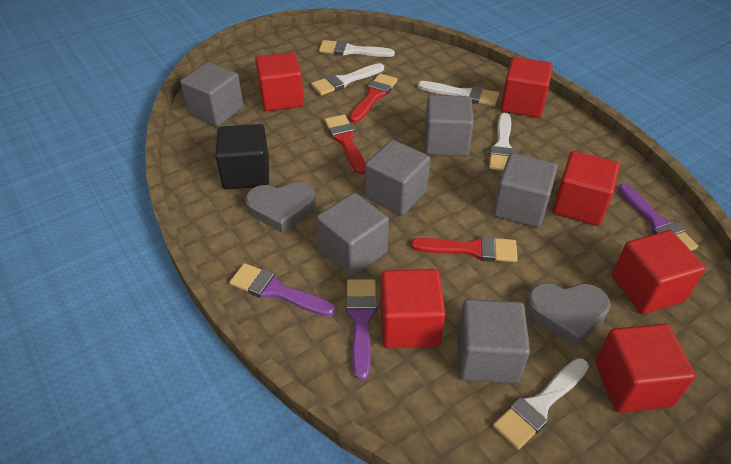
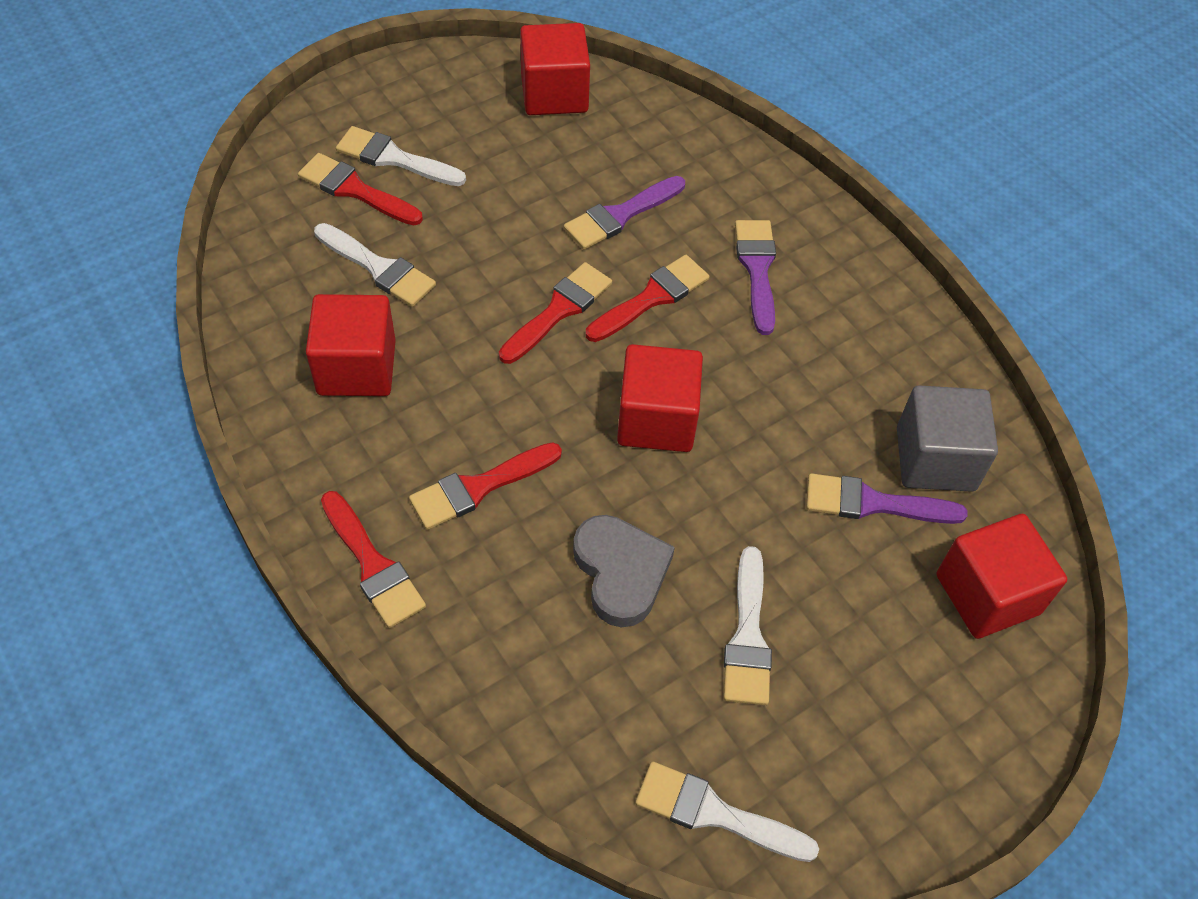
black cube: [215,124,269,190] = 1 -> none = 0
grey cube: [180,62,244,126] [316,193,389,277] [365,140,430,215] [425,95,474,156] [458,299,530,383] [493,153,558,228] = 6 -> [897,385,998,492] = 1
grey heart: [245,182,316,233] [526,283,610,346] = 2 -> [573,515,675,627] = 1
red brush: [325,115,365,174] [349,73,398,123] [411,236,518,262] = 3 -> [298,153,423,225] [321,491,426,628] [409,442,562,530] [499,262,612,364] [586,255,709,342] = 5
red cube: [255,52,304,111] [380,269,446,349] [501,57,553,118] [552,151,620,226] [595,324,696,413] [612,230,706,314] = 6 -> [306,294,396,396] [520,23,590,115] [617,344,703,452] [936,514,1067,639] = 4
white brush: [311,63,384,95] [319,40,395,57] [417,81,499,106] [489,113,515,170] [493,358,589,450] = 5 -> [314,223,436,307] [336,126,466,186] [635,761,819,862] [723,546,772,705] = 4

